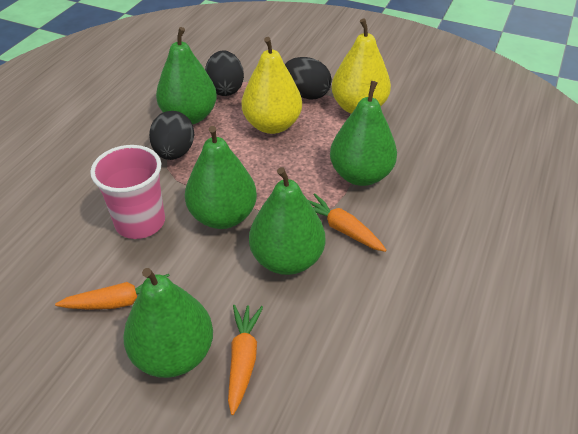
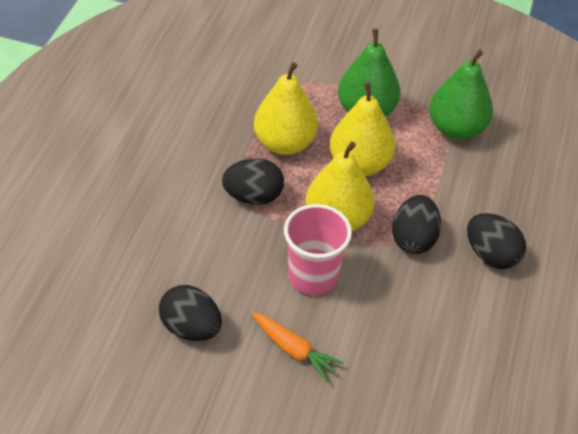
black egg: [149,111,194,160] [205,50,244,96] [285,57,332,100] = 3 -> [159,285,222,341] [222,158,284,205] [392,195,441,254] [467,213,526,269] = 4
green pear: [123,268,213,378] [156,27,217,125] [185,126,257,229] [249,167,325,275] [330,81,397,186] = 5 -> [338,29,400,117] [429,49,493,140] = 2
orange carrot: [55,274,170,310] [228,305,263,415] [308,193,386,252] = 3 -> [252,312,344,382] = 1
yellow pear: [242,37,302,134] [332,18,391,114] = 2 -> [254,62,318,155] [306,142,374,231] [330,82,395,176] = 3

